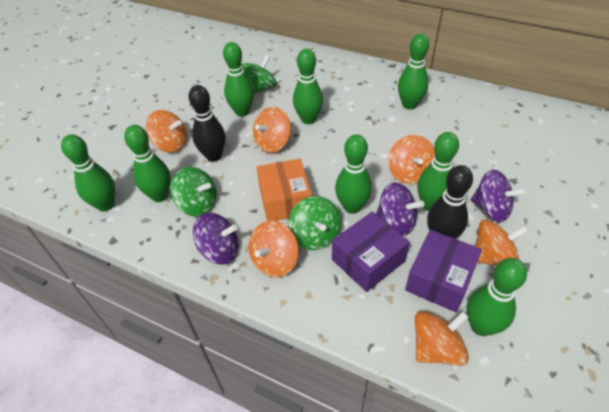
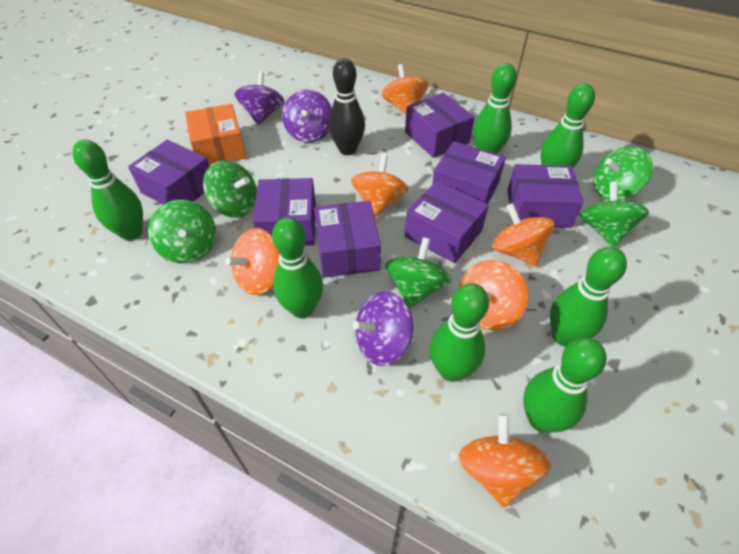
black bowling pin: [189,85,226,162] [427,165,473,239] = 2 -> [328,58,365,155] = 1
green bowling pin: [61,134,115,211] [124,125,171,202] [223,42,254,117] [293,49,323,124] [335,134,372,214] [398,34,429,110] [417,132,459,211] [466,258,527,336] = 8 -> [72,140,143,241] [272,217,323,318] [430,283,489,382] [473,63,517,154] [523,337,607,432] [541,83,595,168] [550,247,627,347] = 7
green spinning top: [171,167,217,217] [242,55,277,94] [288,196,341,250] = 3 -> [148,200,216,263] [203,160,257,218] [385,237,452,309] [580,181,649,247] [593,147,653,200] = 5
purple box: [332,212,410,292] [405,230,482,313] = 2 -> [128,140,209,204] [253,178,316,246] [314,201,381,278] [405,93,475,158] [405,181,489,263] [432,141,506,204] [507,164,584,228] = 7

